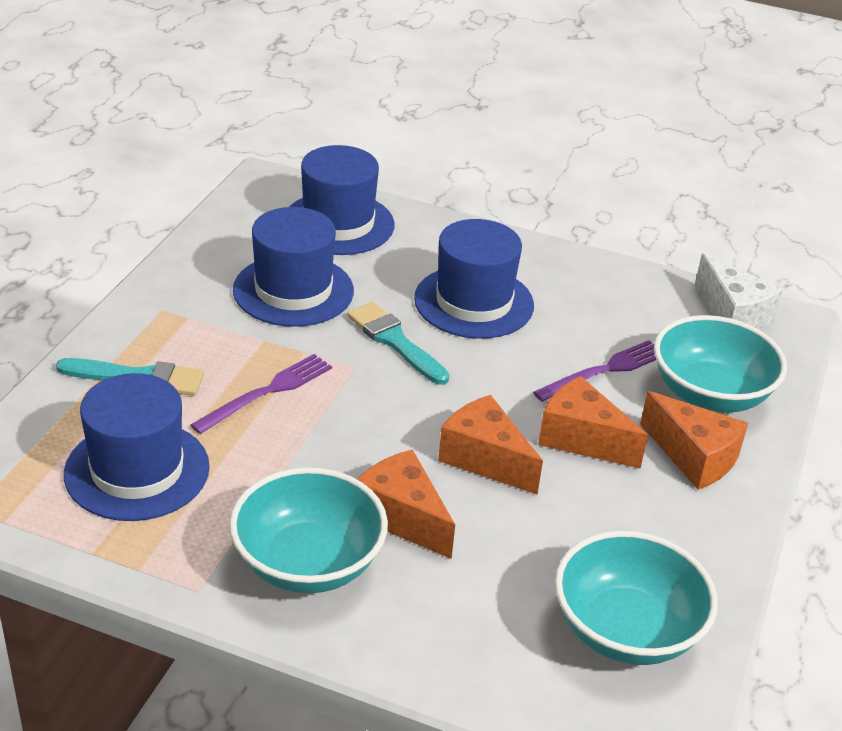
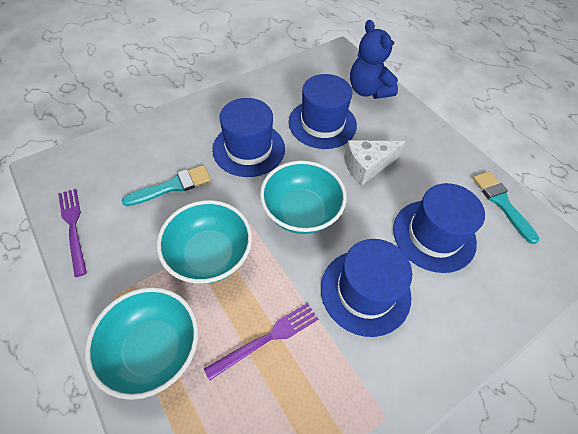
blue teddy bear: none = 0 -> [350,20,398,99] = 1
orange cheese: [357,449,455,559] [438,395,543,494] [538,376,648,469] [640,391,748,490] = 4 -> none = 0

